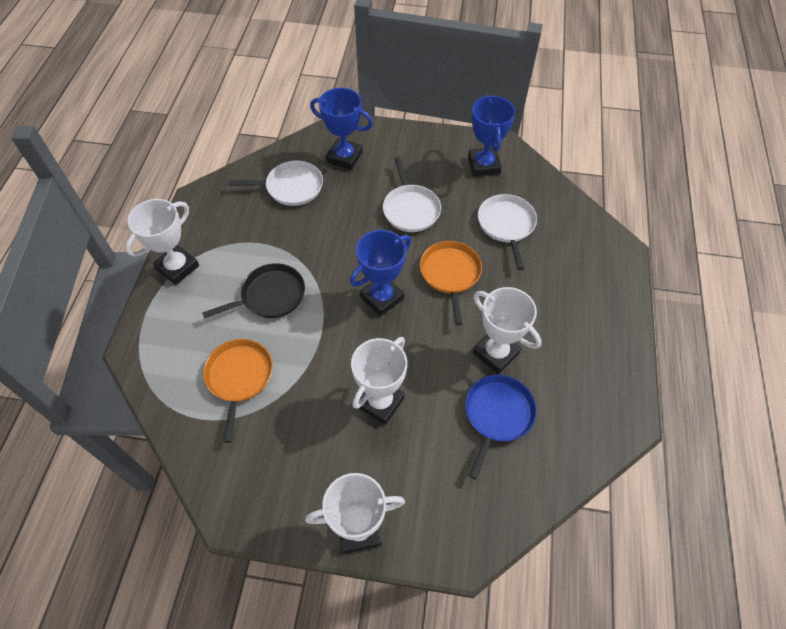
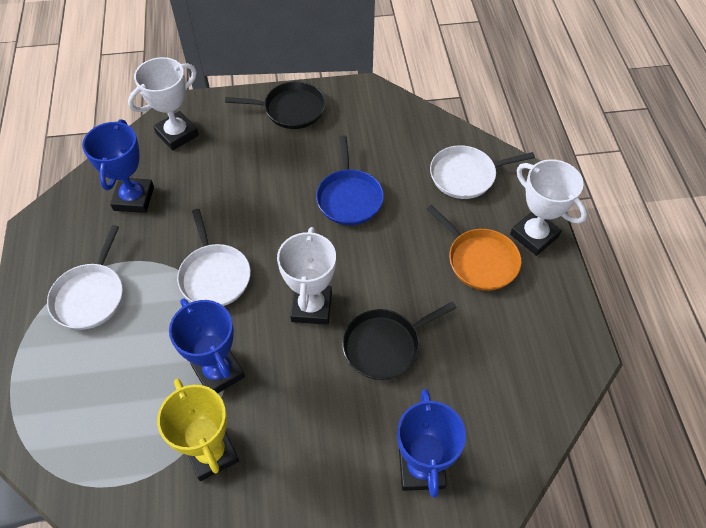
black pan: [202,263,305,319] = 1 -> [225,81,326,129] [342,301,457,380] = 2
orange pan: [203,339,273,443] [420,241,482,325] = 2 -> [427,205,522,291] = 1
white trophy: [125,199,199,285] [305,473,405,553] [351,337,407,425] [473,287,542,374] = 4 -> [128,57,199,151] [277,227,336,324] [510,159,587,256] = 3
yellow trophy: none = 0 -> [157,379,239,481] = 1

